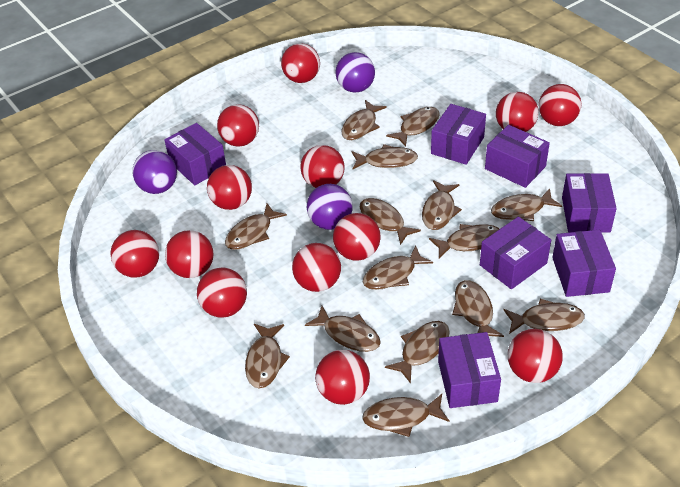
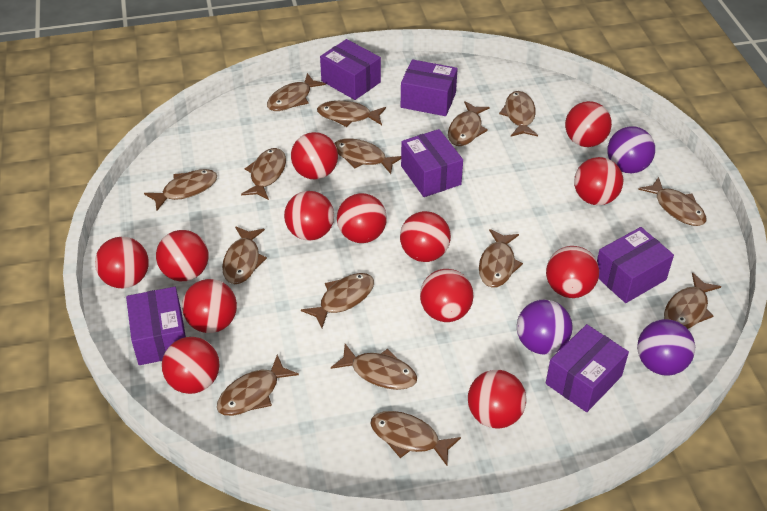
purple box: [164,123,226,185] [431,104,486,165] [438,332,501,408] [480,216,551,289] [485,125,550,188] [552,230,616,297] [562,173,617,232] = 7 -> [126,287,186,365] [320,39,381,100] [401,59,458,116] [401,129,463,197] [546,324,629,412] [597,227,674,303] = 6

